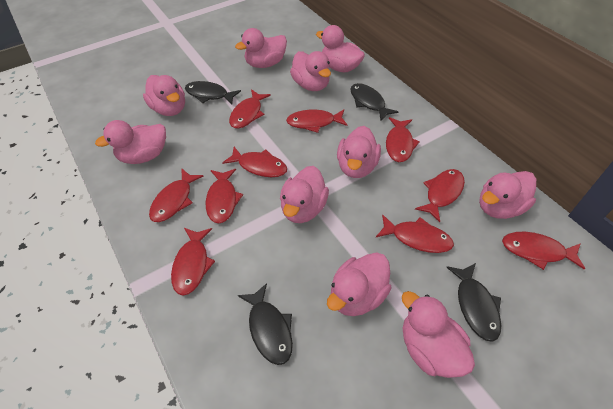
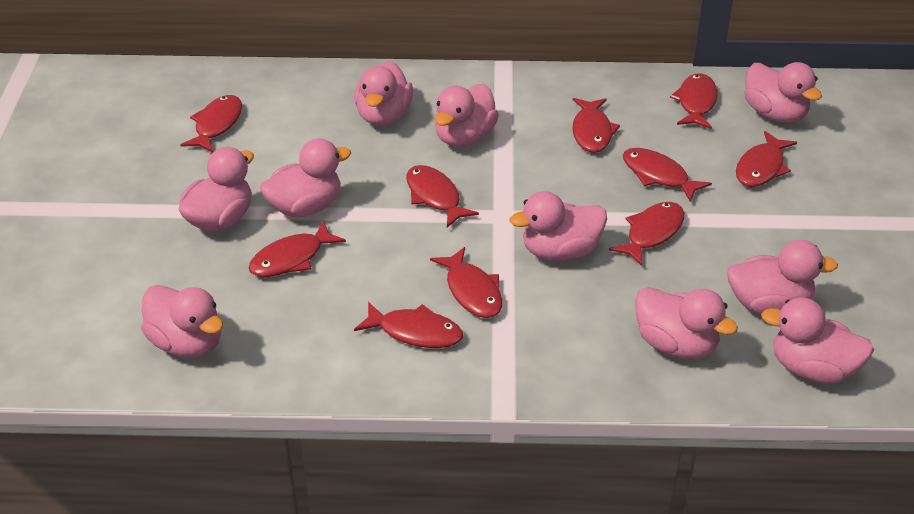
black fish: [185,81,241,104] [238,283,293,365] [350,83,398,121] [446,263,502,342] = 4 -> none = 0

